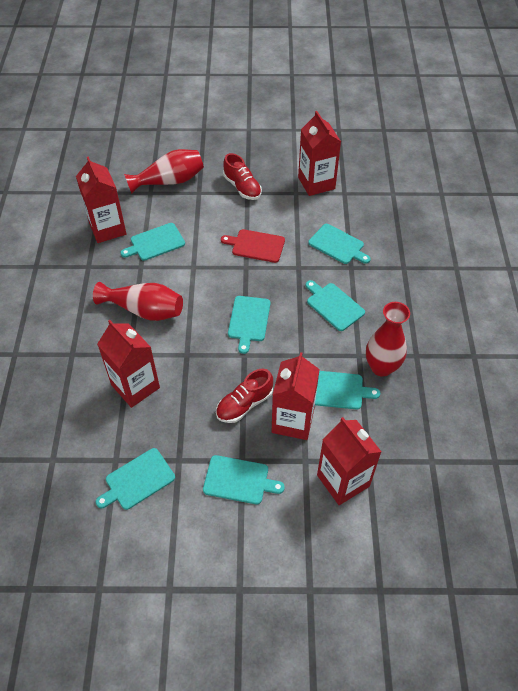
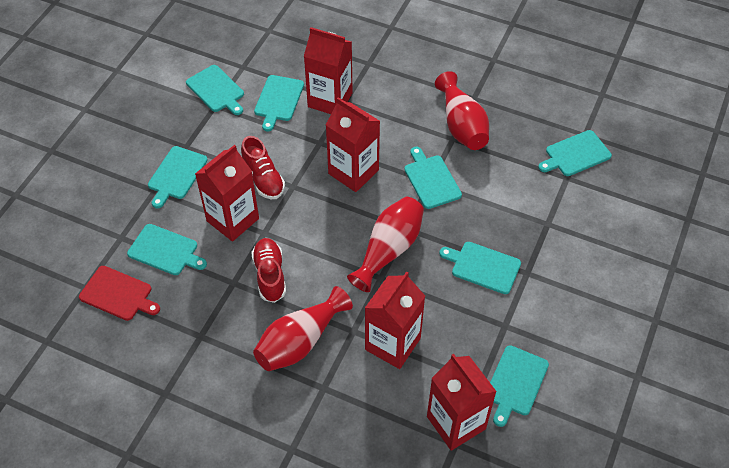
turquoise cutting board: [96,448,175,510] [120,223,185,261] [203,455,284,504] [228,296,270,354] [306,280,365,331] [308,224,371,264] [315,371,380,409] = 7 -> [127,224,207,275] [148,146,208,208] [186,65,244,115] [254,75,304,132] [404,147,462,209] [439,242,521,294] [490,345,549,427] [538,130,612,176] = 8

